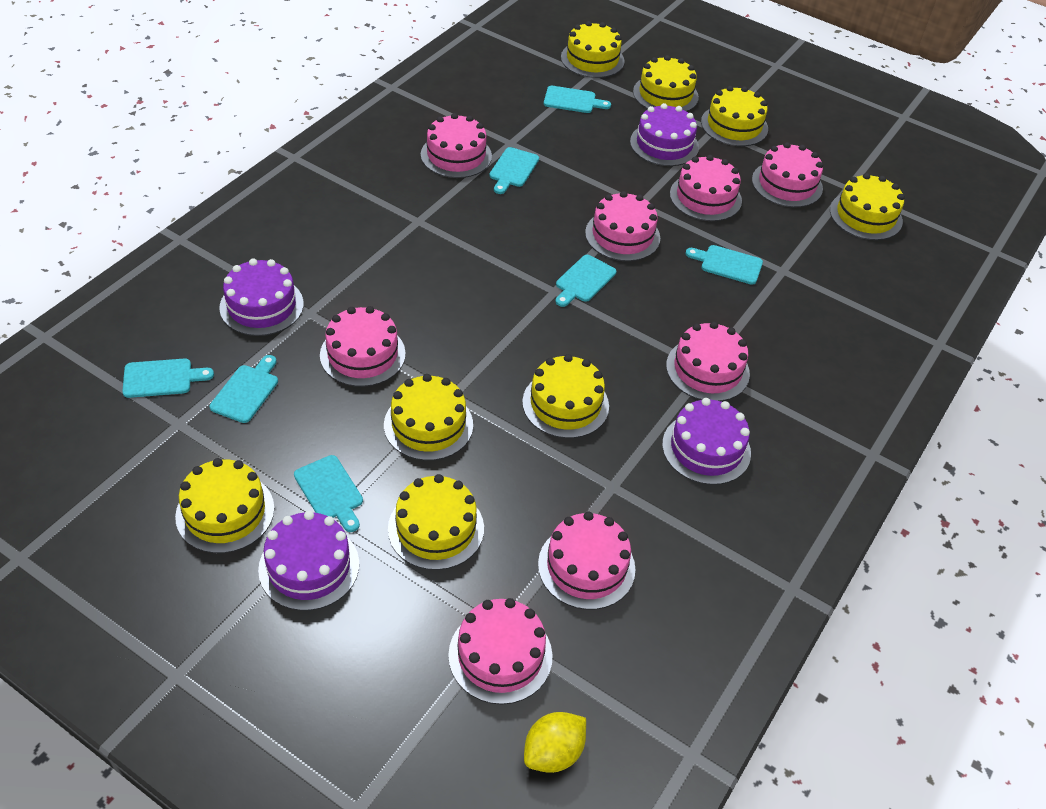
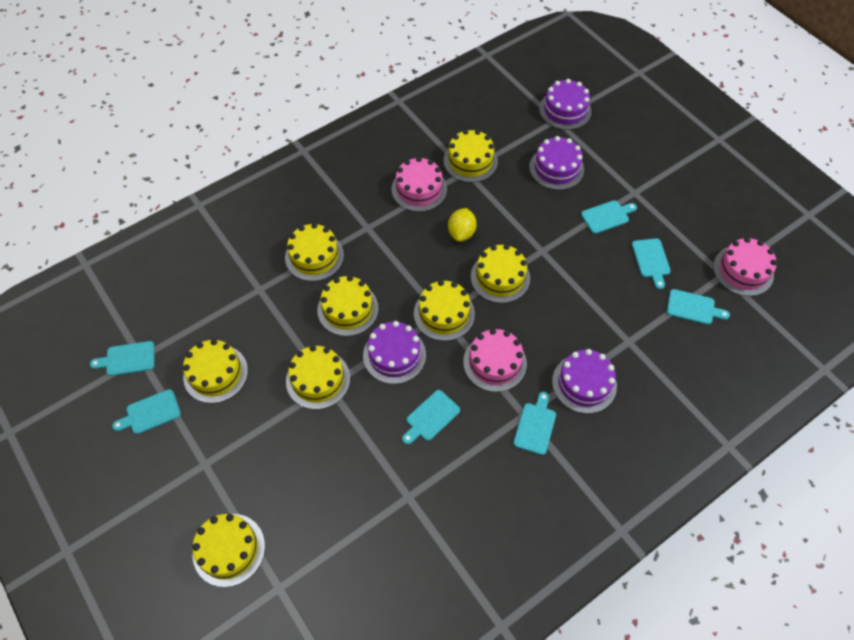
pink cake: [320,306,406,387] [421,113,492,178] [448,598,553,704] [538,511,635,610] [585,191,660,261] [666,322,750,401] [670,155,742,221] [752,142,823,207] = 8 -> [391,157,447,212] [463,328,527,392] [713,237,777,296] = 3

